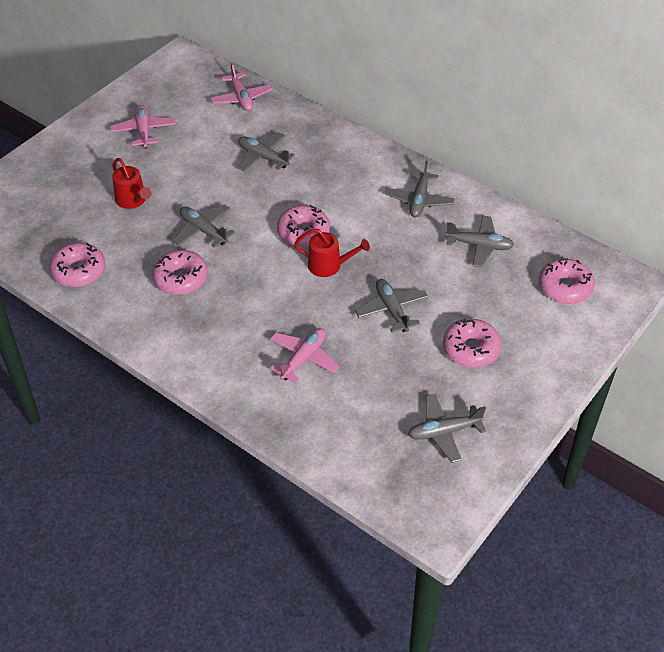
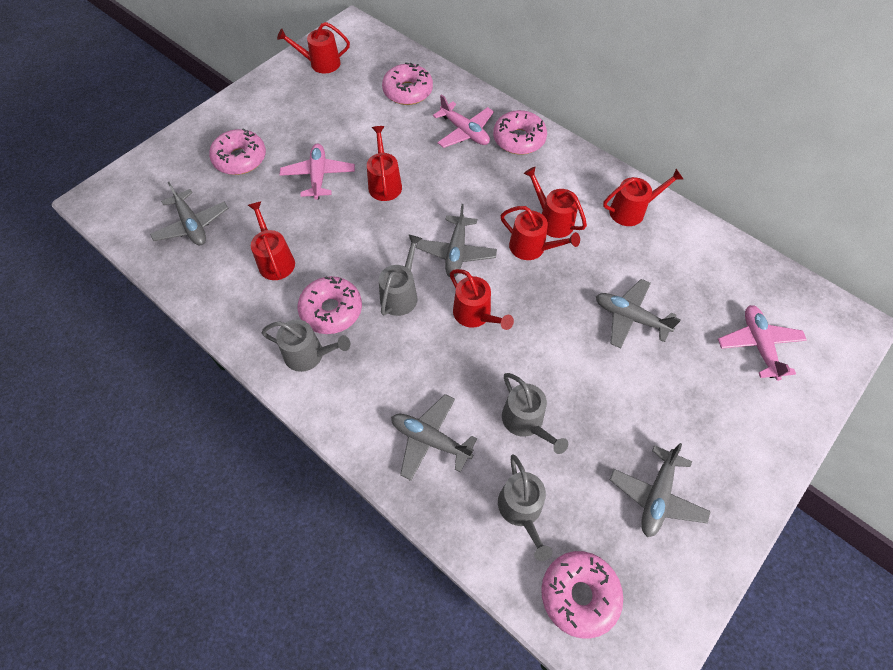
grey plane: [173,204,235,248] [238,132,295,172] [355,279,428,333] [385,161,455,217] [408,394,486,463] [446,215,514,268] = 6 -> [150,182,229,245] [391,394,477,481] [416,204,497,277] [596,279,681,348] [610,443,711,537] = 5
grey watering can: none = 0 -> [261,320,350,372] [379,235,422,316] [498,454,552,561] [502,373,568,454] = 4
red watering can: [112,158,152,209] [294,228,370,277] = 2 -> [248,201,295,280] [277,22,350,73] [367,126,402,201] [450,269,514,330] [501,206,580,260] [524,166,587,238] [603,169,684,226] = 7

